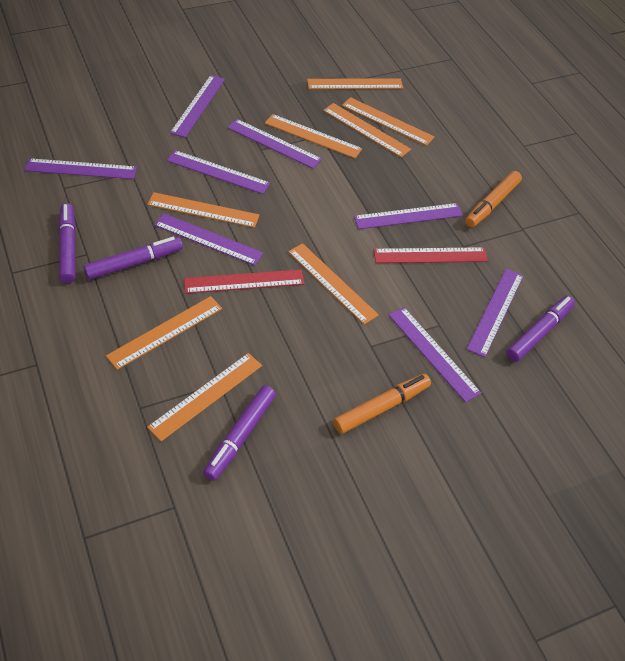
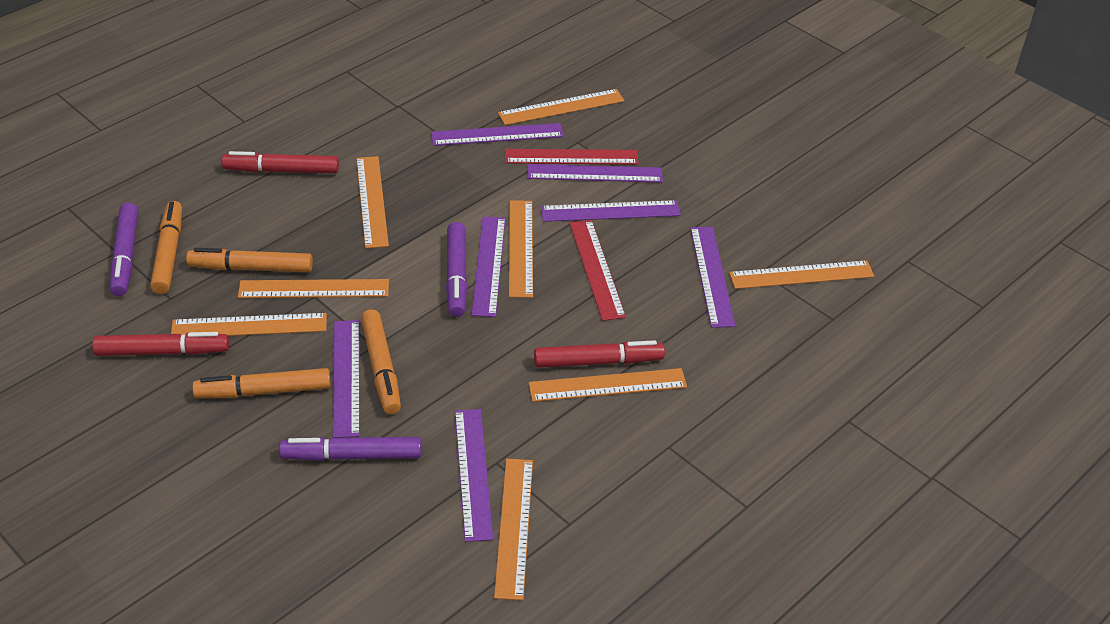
orange marker: [333,374,431,434] [465,171,522,227] = 2 -> [150,201,182,294] [186,248,313,272] [192,368,331,398] [361,309,401,414] = 4
purple marker: [58,203,76,283] [84,237,183,280] [203,385,276,481] [506,296,575,362] = 4 -> [110,203,138,296] [279,437,421,461] [446,222,467,317] = 3
purple ruler: [25,158,137,179] [154,213,263,266] [167,150,270,194] [170,75,225,138] [227,119,322,169] [354,203,463,229] [389,307,481,402] [466,268,524,357] = 8 -> [333,320,360,438] [431,123,564,146] [455,409,493,542] [471,217,506,317] [528,164,663,183] [541,200,681,222] [690,227,735,328] = 7
red marker: none = 0 -> [92,332,229,356] [222,151,339,174] [534,340,665,368] = 3

